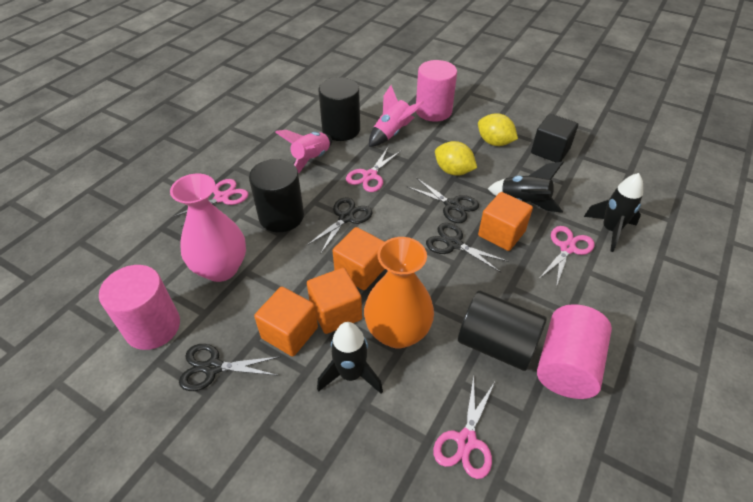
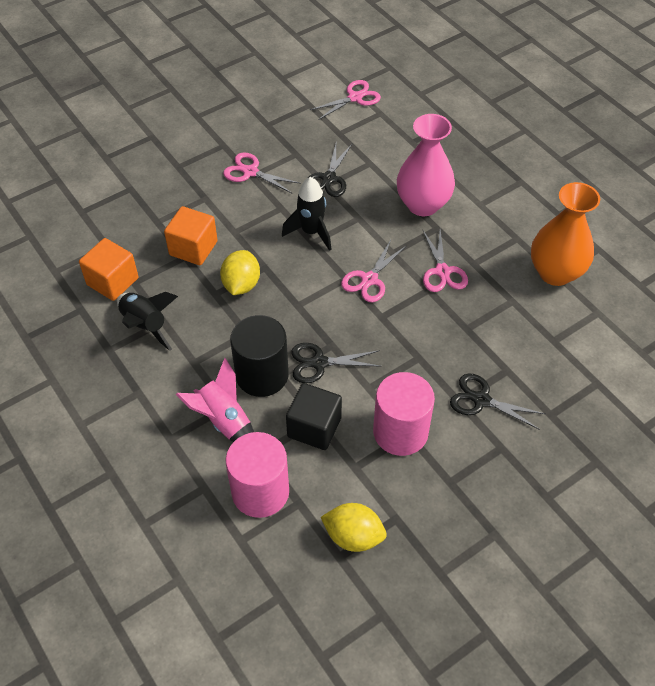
black cylinder: [249,159,304,232] [318,77,360,141] [458,291,547,371] = 3 -> [230,315,289,397] = 1
black rocket: [317,322,383,394] [488,162,564,213] [584,173,643,252] = 3 -> [117,292,178,351] [282,177,331,251] = 2
black scissors: [179,344,281,391] [306,197,372,253] [406,178,479,223] [426,223,509,273] = 4 -> [291,343,382,383] [308,144,352,197] [450,373,545,430] = 3
orange cube: [254,287,318,357] [307,268,362,334] [333,227,385,290] [478,192,533,251] = 4 -> [79,238,139,301] [164,206,218,265] = 2
pink cylinder: [99,265,180,350] [416,60,457,122] [537,304,612,399] = 3 -> [226,432,289,518] [373,372,435,456] = 2
pink rocket: [275,130,332,173] [369,85,424,147] = 2 -> [176,358,254,442] = 1

